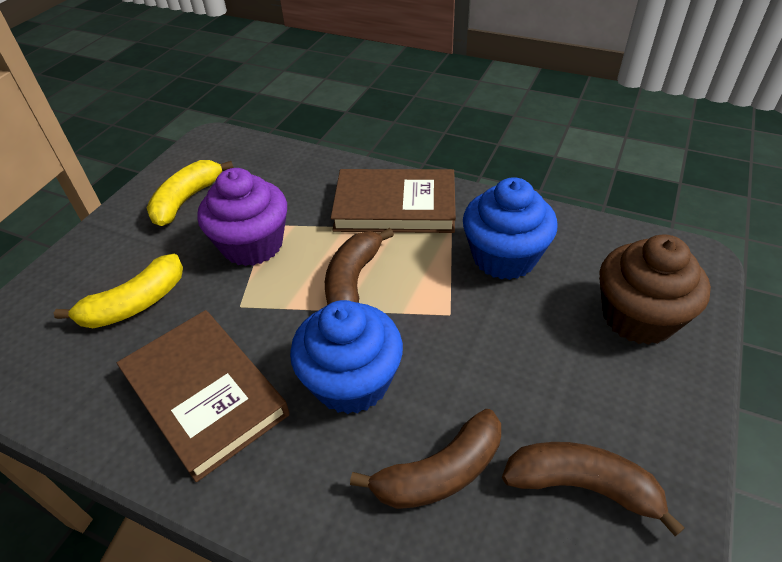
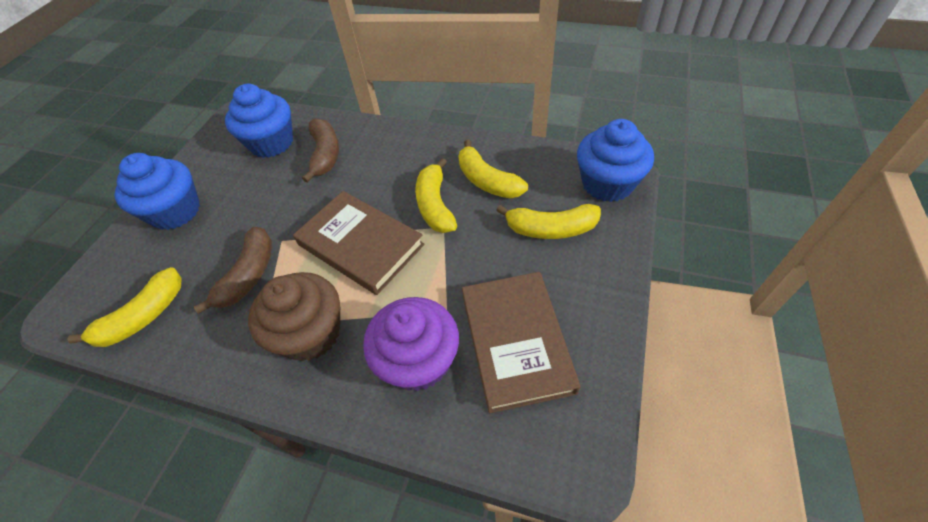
blue cupcake: [290,300,403,414] [463,177,558,280] = 2 -> [114,153,200,230] [225,84,293,158] [577,119,654,202] = 3
brown banana: [325,228,394,305] [350,409,501,509] [502,442,685,537] = 3 -> [194,227,272,314] [302,118,339,183] = 2
yellow banana: [54,254,183,328] [147,160,233,226] = 2 -> [67,267,182,347] [415,158,457,233] [458,140,528,198] [496,204,601,239] = 4

